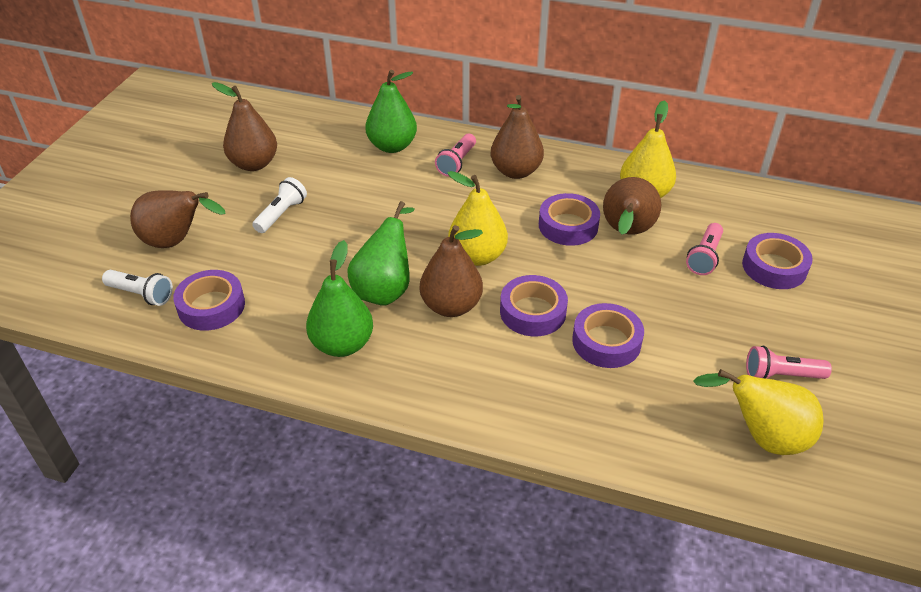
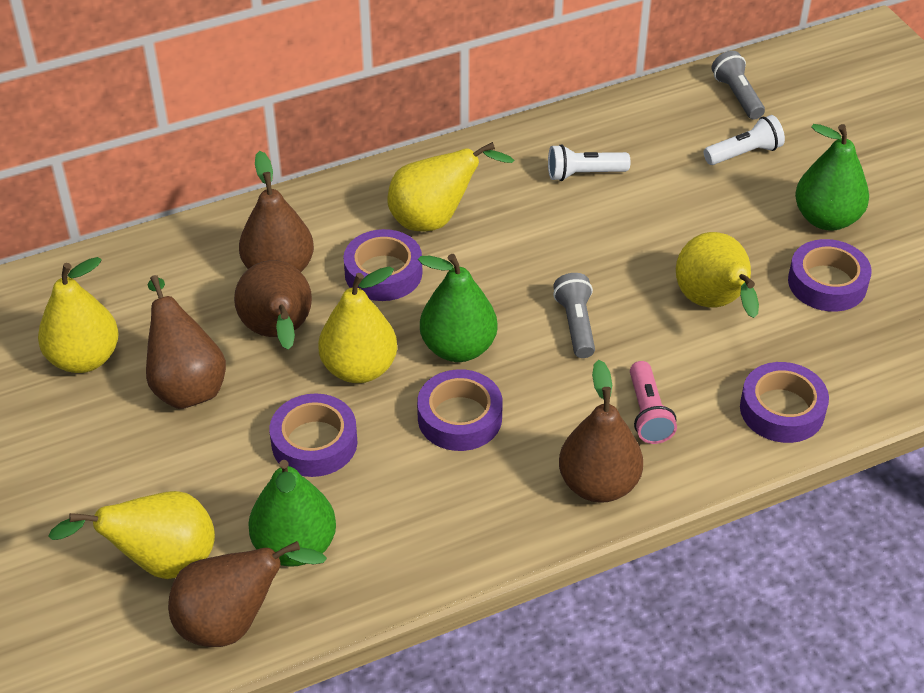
grey flashlight: none = 0 -> [553,273,595,358] [711,51,765,120] = 2
pink flashlight: [435,134,476,177] [686,223,723,275] [746,346,832,379] = 3 -> [630,361,677,444] = 1
yellow pear: [448,171,508,266] [620,100,676,198] [694,369,824,455] = 3 -> [38,257,119,373] [48,491,215,579] [318,267,397,383] [388,142,514,232] [676,232,759,318] = 5

